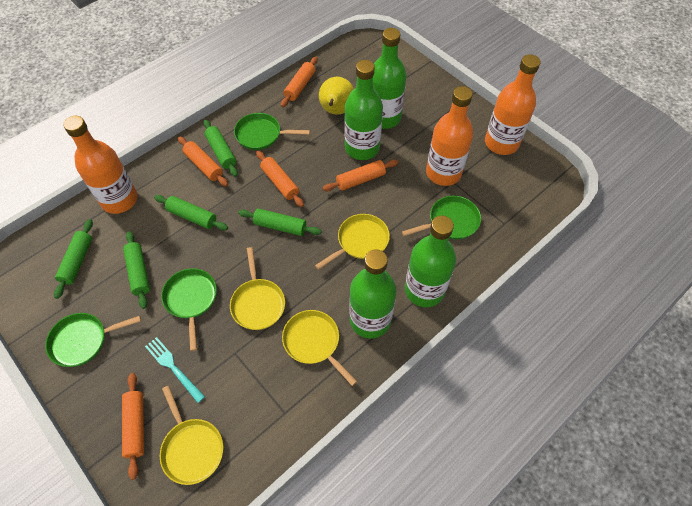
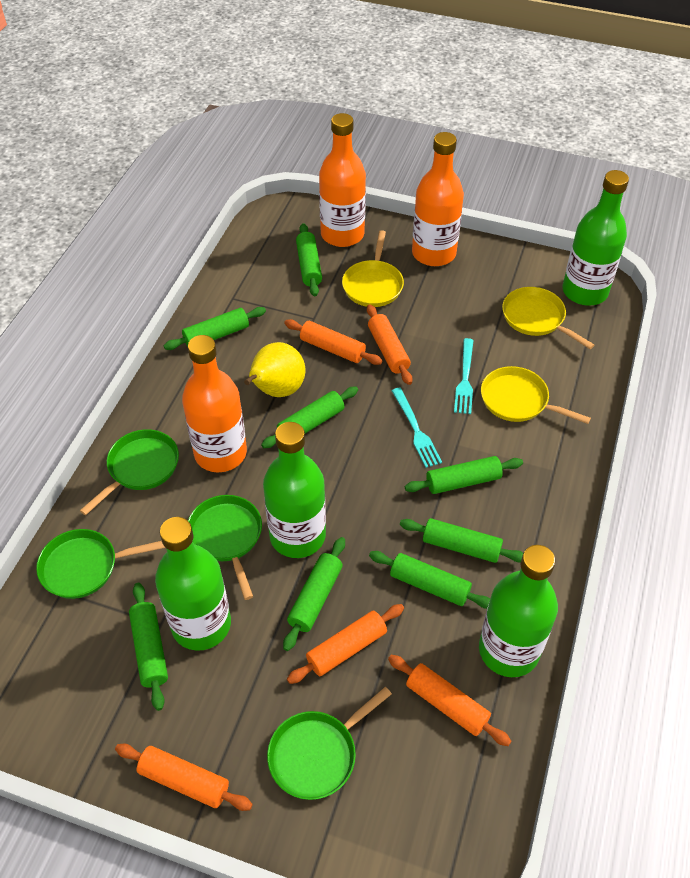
green rolling pin: [54,219,93,299] [123,231,150,309] [154,195,228,230] [203,120,238,177] [238,208,322,236] = 5 -> [129,583,168,711] [164,307,266,350] [261,387,358,448] [283,537,345,651] [296,223,322,296] [369,551,490,609] [400,518,523,563] [405,456,523,494] = 8
turquoise fork: [145,337,205,403] = 1 -> [392,388,442,468] [454,338,474,414] = 2
yellow pan: [160,386,223,485] [230,247,285,330] [282,310,357,386] [315,214,390,270] = 4 -> [342,230,404,307] [481,366,591,424] [502,287,594,349] = 3

